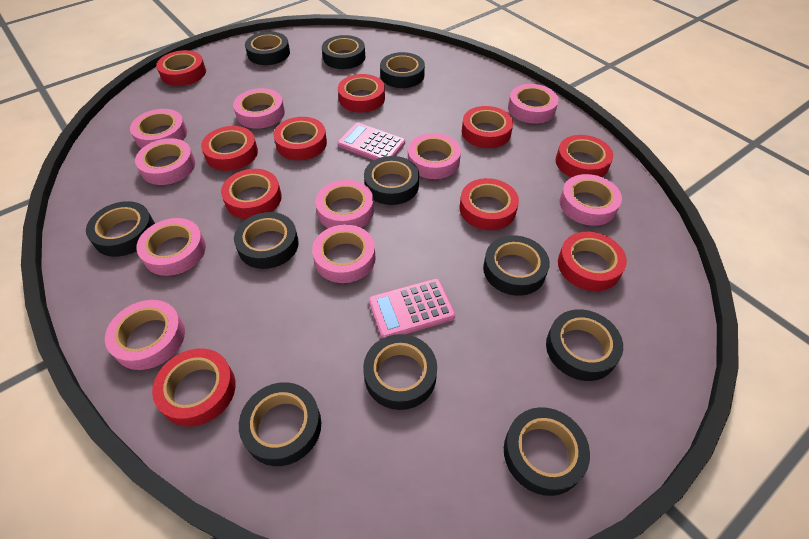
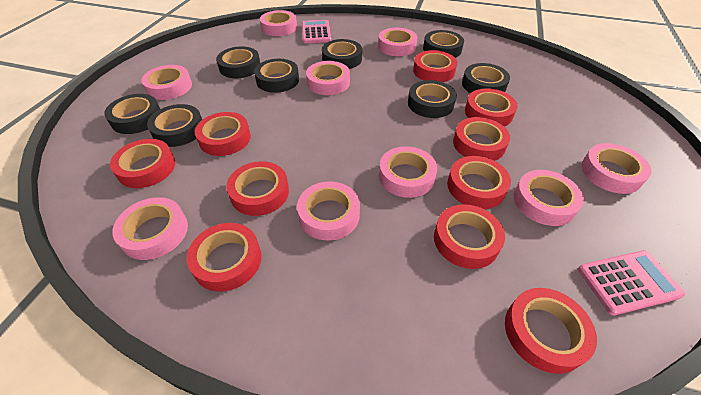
black tape: [86,201,155,257] [234,212,299,269] [239,382,321,466] [245,32,290,65] [322,35,365,69] [363,334,437,410] [364,156,419,205] [380,52,425,88] [483,235,550,296] [504,407,590,496] [546,309,623,381] = 11 -> [104,94,160,134] [147,104,202,147] [216,46,260,78] [254,59,299,93] [322,39,362,69] [408,80,457,118] [423,30,464,58] [462,63,510,93] = 8
pink tape: [105,300,185,370] [130,109,187,149] [135,138,195,185] [136,218,206,276] [233,88,285,129] [312,224,376,283] [315,180,374,228] [408,133,461,179] [508,84,559,123] [559,174,622,226] = 10 -> [112,197,188,260] [141,65,192,100] [260,10,297,36] [297,181,360,241] [306,61,350,95] [378,28,417,56] [379,146,437,198] [513,170,584,226] [581,143,651,194] = 9

